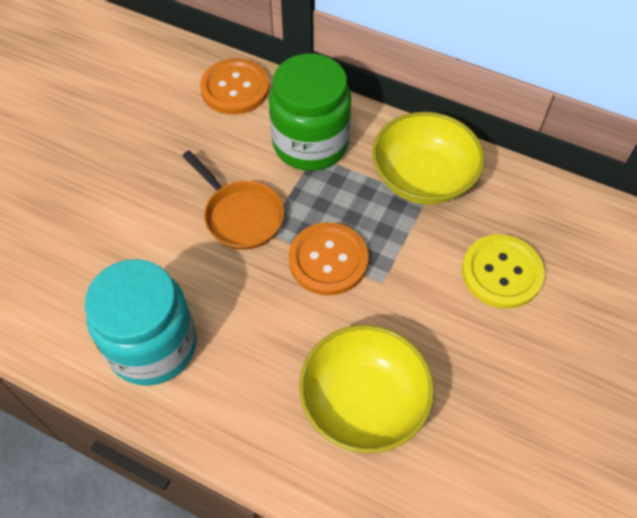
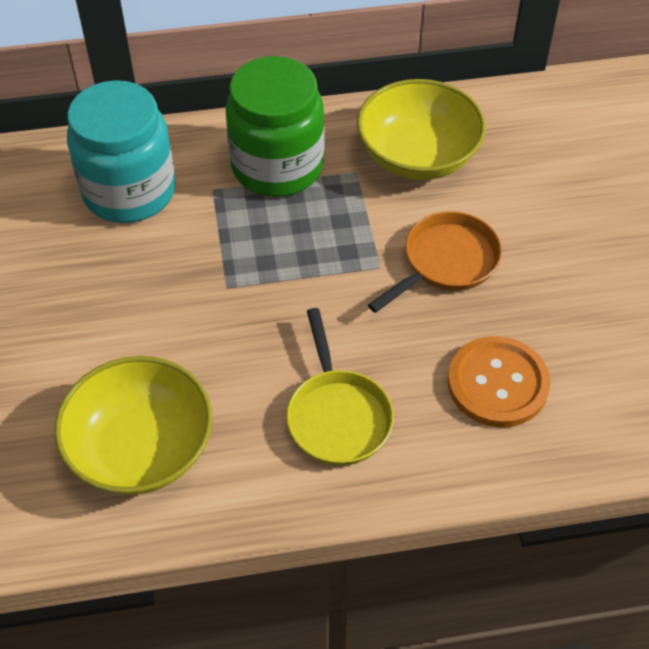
orange button: [200,58,269,115] [289,222,369,295] = 2 -> [448,336,550,428] = 1
yellow button: [462,234,545,309] = 1 -> none = 0
yellow pan: none = 0 -> [287,308,394,466] = 1

